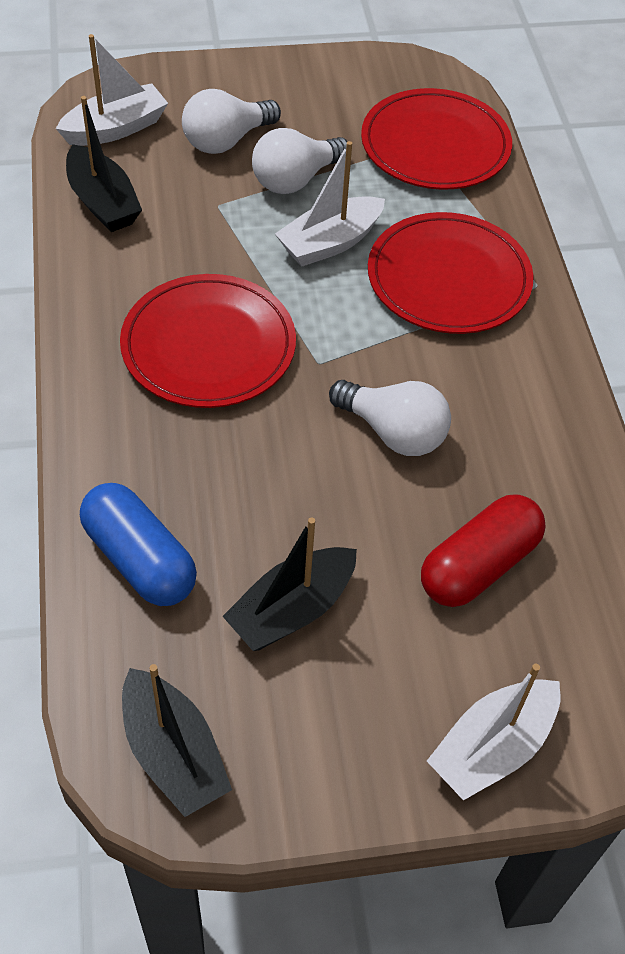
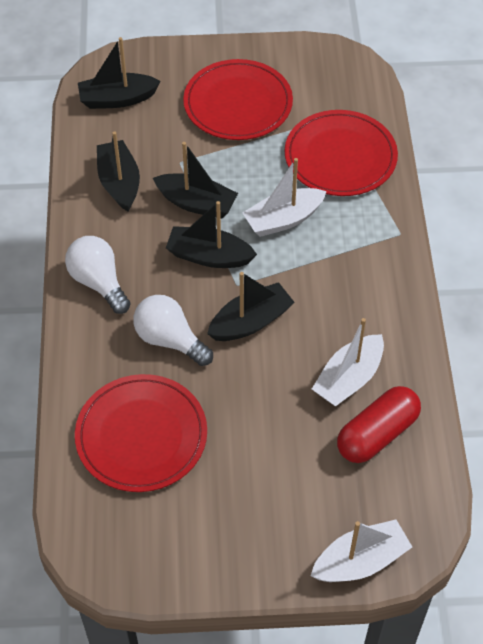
black boat: [66,96,142,232] [122,664,232,817] [222,517,357,651] = 3 -> [78,37,161,109] [97,131,140,211] [153,142,238,218] [166,201,257,268] [207,272,295,341] = 5
blue capsule: [80,483,197,606] = 1 -> none = 0
white light bulb: [182,89,281,154] [252,128,348,194] [329,380,451,456] = 3 -> [65,236,130,314] [133,295,213,366] = 2

